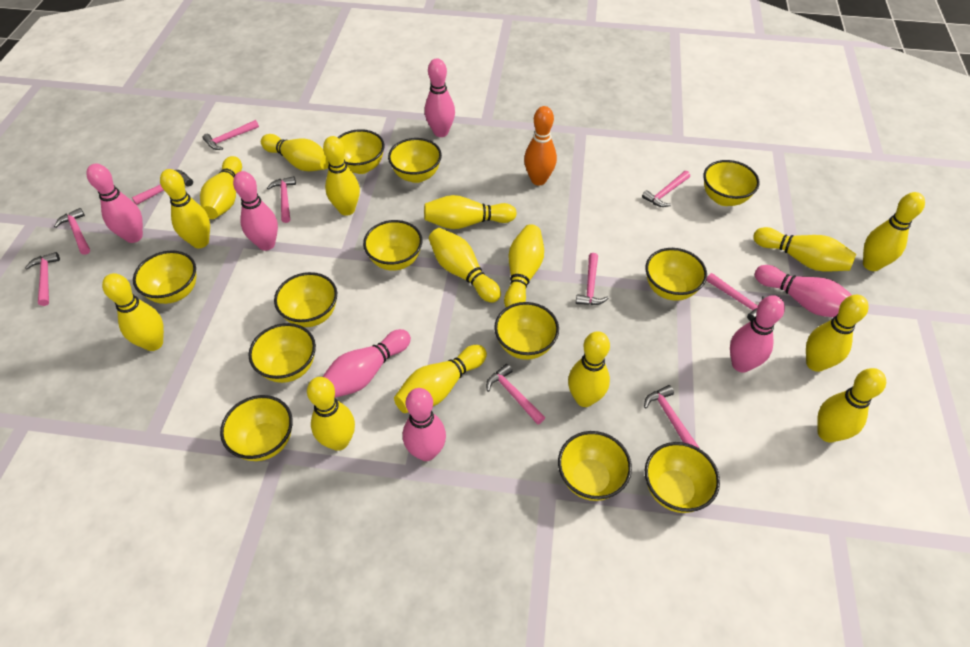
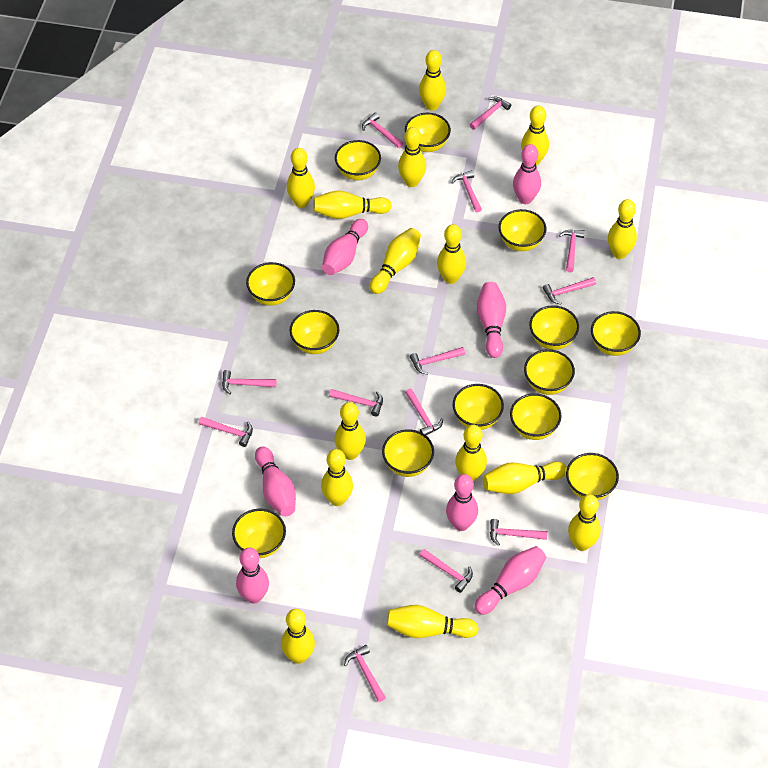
orange bowling pin: [524,106,557,185] = 1 -> none = 0
pink hammer: [25,252,60,306] [54,208,90,255] [132,170,193,205] [203,120,259,150] [267,176,296,223] [486,364,545,425] [576,253,608,305] [642,171,690,207] [644,385,699,448] [706,273,765,321] = 10 -> [199,416,253,447] [222,370,276,394] [329,389,383,417] [344,645,386,702] [362,112,403,148] [405,389,443,435] [410,347,465,375] [419,549,473,593] [451,170,482,213] [470,97,511,130] [490,519,547,546] [543,277,596,304] [559,230,585,272] = 13
yellow bowl: [133,251,196,304] [220,395,293,461] [248,323,316,383] [274,272,337,327] [337,129,385,174] [363,220,422,271] [388,138,442,183] [494,302,559,360] [558,431,632,501] [645,248,707,301] [645,442,720,513] [703,160,760,206] = 12 -> [232,509,286,558] [246,262,295,306] [290,310,339,354] [335,140,381,180] [382,429,434,477] [405,113,451,152] [453,384,504,430] [499,209,546,251] [510,393,562,440] [524,349,575,395] [529,305,579,350] [566,453,619,500] [591,311,641,356] = 13

